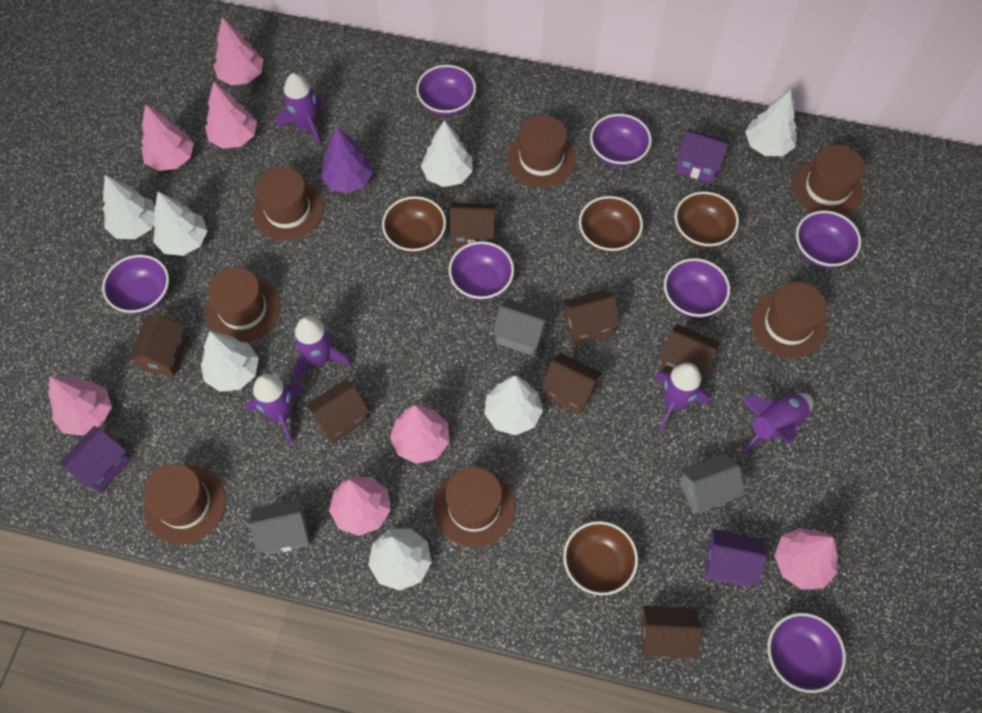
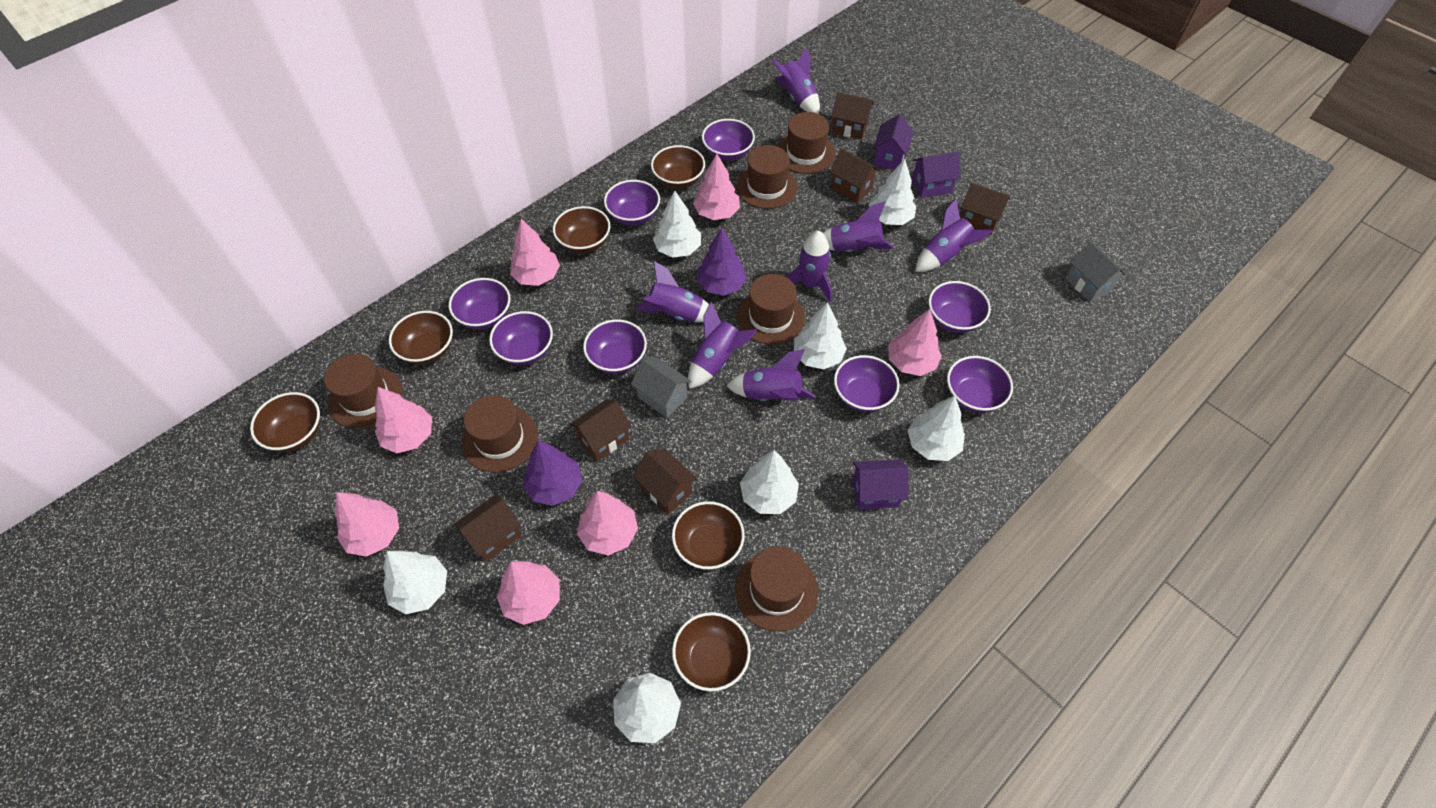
brown bowl: [382,196,446,253] [563,521,638,596] [579,196,643,253] [675,192,739,248] = 4 -> [250,392,320,452] [389,311,453,365] [553,206,610,254] [651,145,705,189] [672,501,745,569] [672,612,751,691] = 6
brown hat: [143,464,226,545] [206,267,281,343] [252,167,324,241] [434,467,515,547] [507,115,576,188] [751,282,826,358] [792,145,865,216] = 7 -> [324,354,403,429] [462,395,538,472] [735,546,818,631] [736,145,798,209] [737,274,805,345] [777,112,836,174] = 6
brown house: [129,313,187,376] [305,379,369,443] [449,203,496,248] [541,353,602,414] [562,290,619,345] [641,606,701,659] [660,324,720,378] = 7 -> [454,494,522,562] [570,399,632,461] [633,449,697,514] [829,149,880,203] [831,92,874,140] [960,183,1010,235] = 6
grey house: [249,498,310,555] [492,299,550,356] [679,454,745,514] = 3 -> [631,358,691,418] [1066,241,1126,302] = 2
purple bowl: [102,255,169,314] [416,65,476,116] [449,241,514,300] [590,114,652,167] [664,258,730,318] [767,613,846,693] [796,211,861,268] = 7 -> [449,278,510,330] [489,311,553,365] [583,320,647,374] [604,180,660,225] [702,119,755,161] [834,355,899,412] [929,281,991,333] [947,356,1013,413] = 8
purple rocket: [246,374,305,444] [276,73,324,147] [293,316,352,382] [655,363,710,431] [742,393,813,453] = 5 -> [635,261,709,322] [688,302,757,389] [727,349,816,401] [772,48,820,114] [786,231,832,302] [823,201,894,252] [916,198,993,272] = 7
purple tree: [320,127,373,193] = 1 -> [523,440,582,506] [697,228,747,296] = 2

